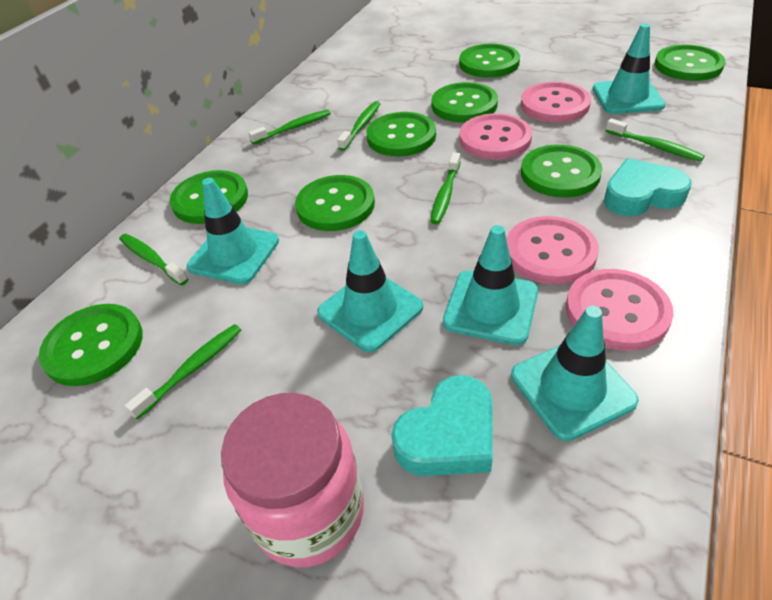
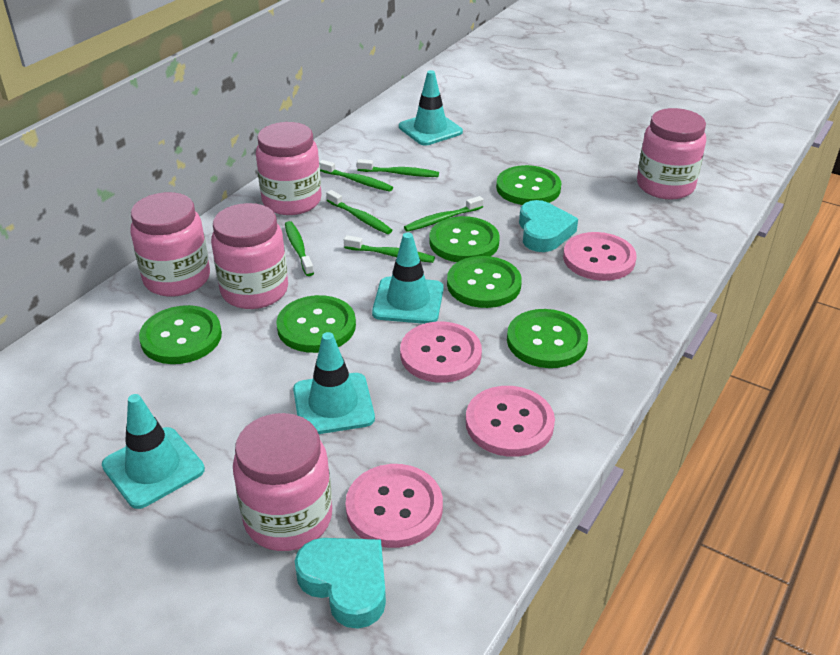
green button: [39,304,143,386] [170,170,248,224] [295,175,375,231] [366,112,436,157] [431,82,498,122] [459,44,520,78] [521,145,602,198] [654,45,726,81] = 8 -> [139,305,222,364] [276,295,356,353] [429,216,499,262] [447,256,522,308] [496,165,561,205] [507,309,588,368] = 6
pink jar: [221,393,364,567] = 1 -> [130,192,210,297] [211,203,288,309] [233,413,332,551] [256,122,322,215] [637,108,706,199] = 5
turquoise traffic cone: [187,178,279,284] [317,230,423,352] [443,225,538,345] [511,306,639,441] [593,24,666,114] = 5 -> [102,394,205,509] [293,332,375,434] [372,232,444,324] [399,70,463,146] = 4

